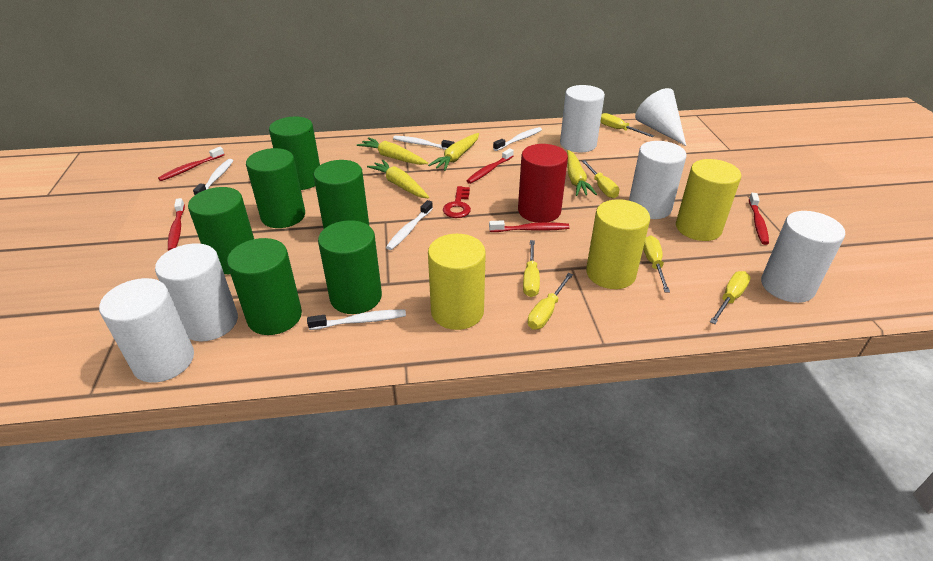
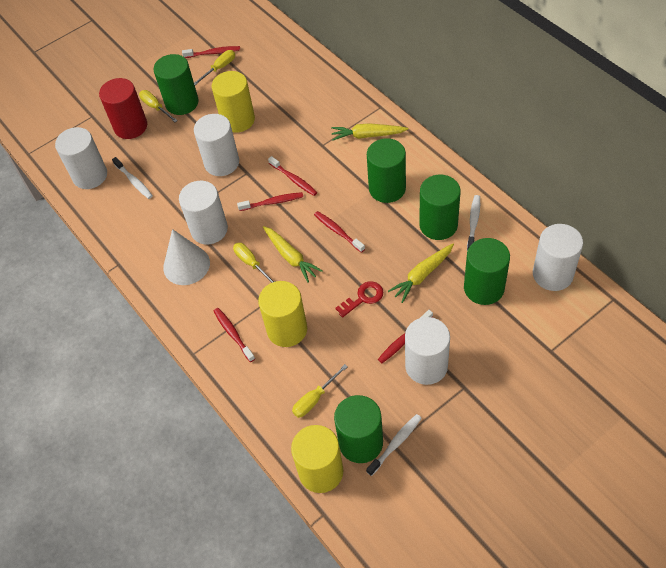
green cylinder: [188,187,254,274] [227,238,302,335] [246,148,305,228] [269,117,320,190] [314,160,369,229] [318,220,382,314] = 6 -> [153,54,199,115] [334,395,383,463] [367,138,406,203] [419,175,461,240] [464,238,510,305] = 5
red toothbrush: [158,147,225,181] [168,198,185,251] [466,148,514,184] [489,220,569,232] [749,193,769,245] = 5 -> [182,46,240,58] [214,308,255,362] [237,192,303,211] [268,156,317,196] [314,211,365,253] [378,310,433,363] = 6
white toothbrush: [193,159,233,195] [307,309,406,330] [386,200,433,250] [393,136,455,150] [493,127,542,151] = 5 -> [112,157,153,199] [366,414,422,476] [467,195,480,251] = 3
yellow carrot: [357,137,428,165] [367,160,429,198] [428,133,479,171] [567,150,597,196] = 4 -> [263,226,323,283] [331,123,409,141] [388,244,454,303] = 3
yellow screwdriver: [523,240,540,297] [528,273,573,329] [582,160,619,198] [601,113,654,137] [643,236,670,292] [710,271,751,324] = 6 -> [139,90,178,122] [194,50,235,85] [233,243,275,283] [292,364,348,418] = 4

